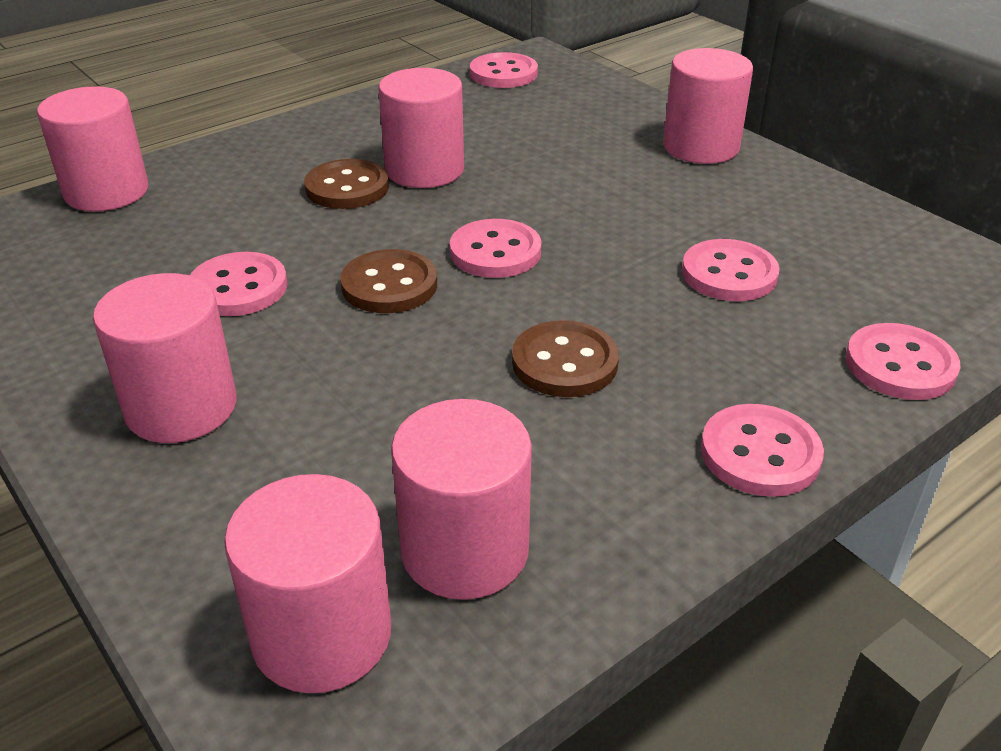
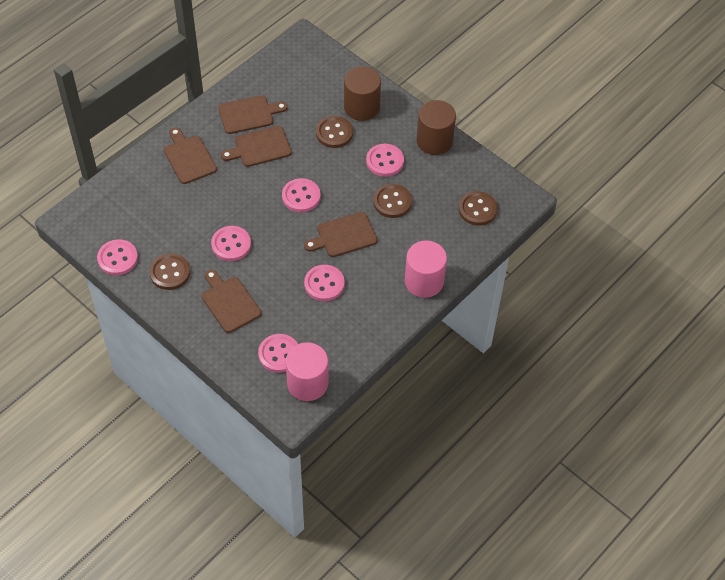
brown button: [304,159,389,209] [340,249,437,313] [512,320,619,397] = 3 -> [149,253,190,290] [316,116,353,148] [373,184,412,218] [459,191,498,226] = 4
brown cutting board: none = 0 -> [164,127,217,184] [202,270,261,333] [218,95,288,134] [221,126,292,167] [304,212,378,257] = 5
brown cylinder: none = 0 -> [344,66,381,121] [416,100,456,155] = 2
pink cylinder: [37,86,149,211] [93,273,237,443] [224,474,391,693] [378,68,464,188] [391,399,532,600] [663,48,753,164] = 6 -> [286,342,328,401] [405,241,447,298] = 2

